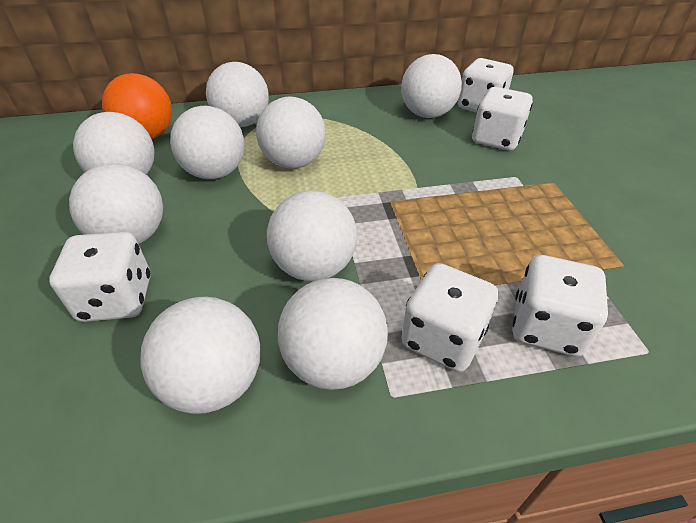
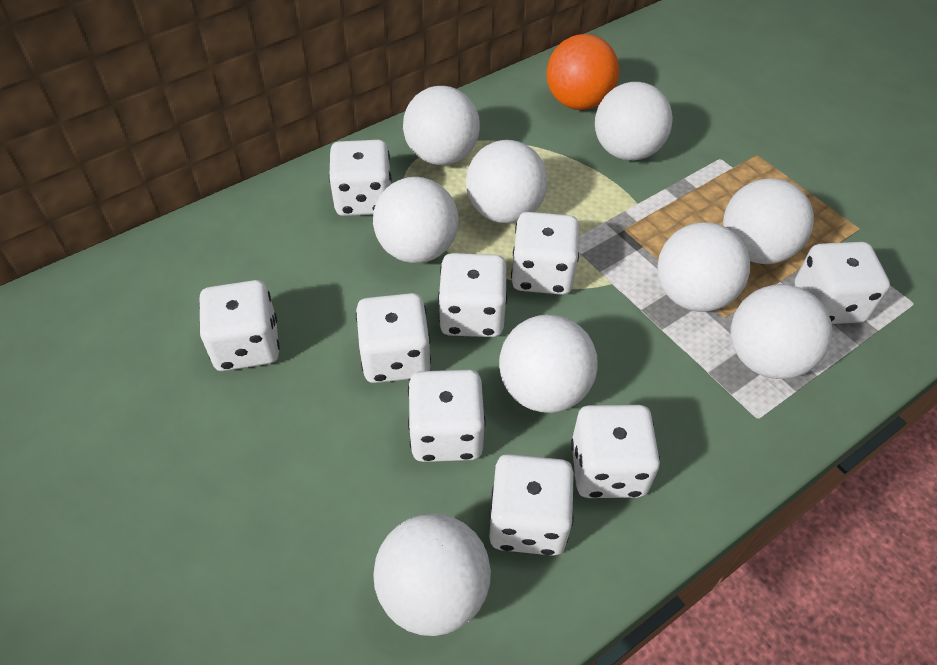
white dice: [49,232,151,322] [401,263,498,372] [458,58,514,113] [472,87,533,151] [512,255,608,357] = 5 -> [199,280,280,371] [329,140,392,216] [356,293,431,383] [408,370,486,462] [438,253,507,337] [489,454,575,556] [511,212,579,295] [571,405,660,498] [795,242,890,324] = 9

